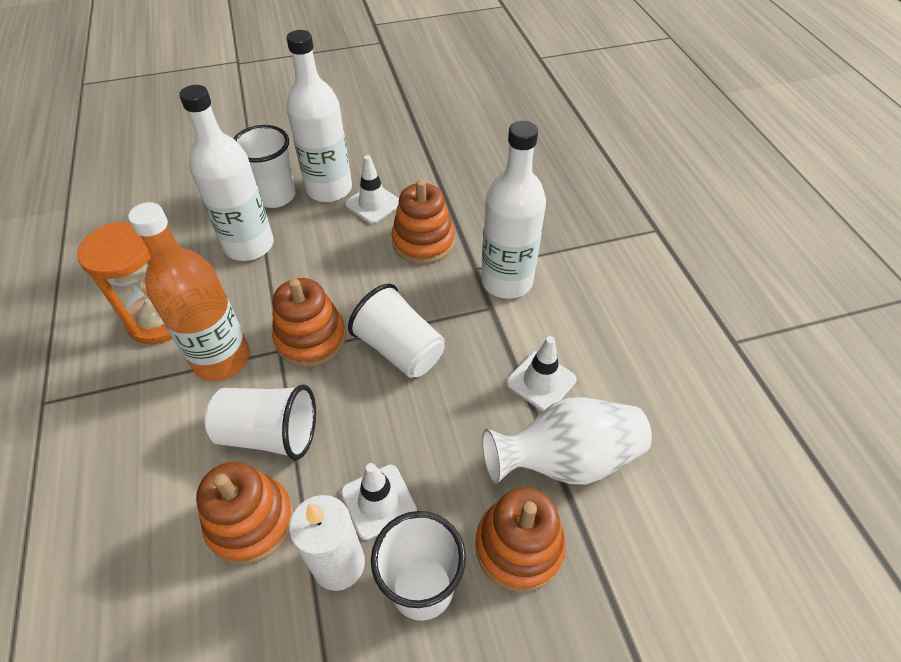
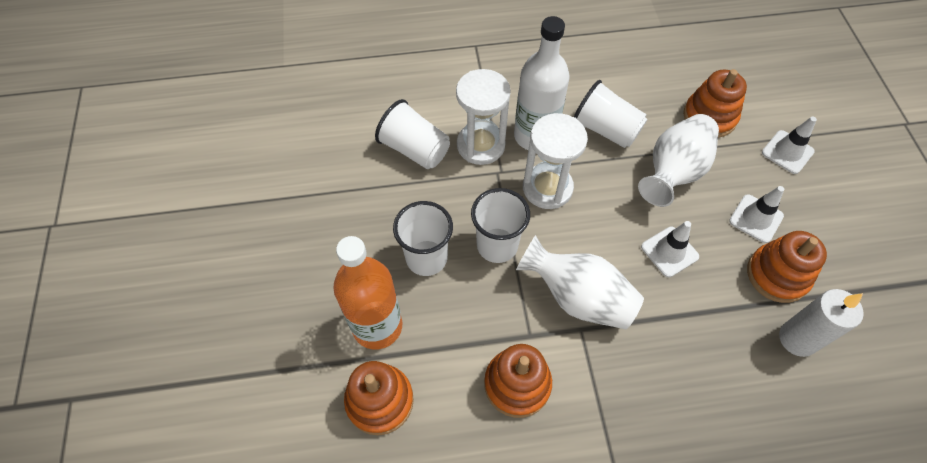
orange hourglass: [77,222,172,344] = 1 -> none = 0
white bottle: [179,85,274,261] [286,30,352,202] [481,121,546,299] = 3 -> [514,16,570,150] = 1
white hourglass: none = 0 -> [456,69,511,165] [523,113,588,209] = 2
white vase: [482,397,652,485] = 1 -> [516,235,644,329] [638,114,719,207] = 2

